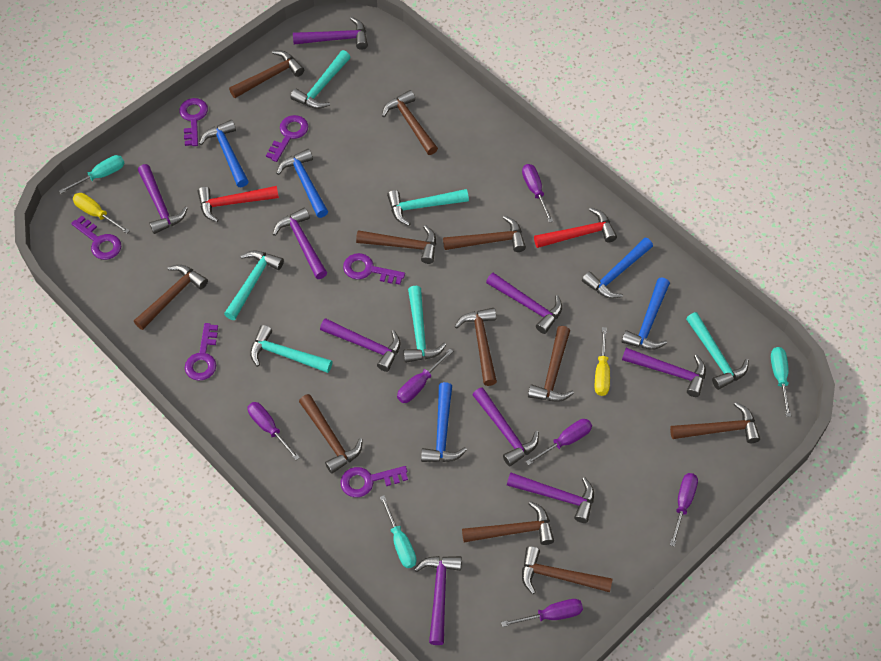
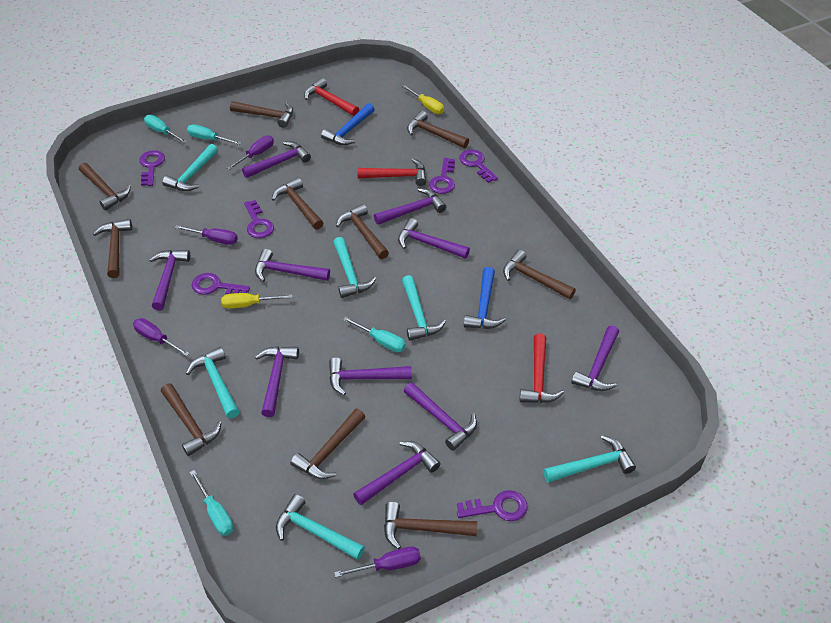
blue hammer: [199,120,249,187] [276,149,328,218] [421,382,467,462] [582,238,653,299] [622,277,670,350] = 5 -> [321,103,375,145] [464,267,506,329] = 2
brown hammer: [134,265,208,330] [229,50,304,98] [299,394,363,474] [356,225,436,264] [382,90,438,155] [443,216,526,252] [454,308,497,386] [462,501,554,545] [522,546,612,594] [528,326,574,402] [670,402,760,443] = 11 -> [79,163,131,210] [93,219,132,278] [161,383,221,456] [230,101,293,128] [272,178,323,230] [291,409,365,479] [336,204,389,259] [384,502,477,549] [407,111,469,148] [503,250,576,299] = 10
purple hammer: [138,164,188,234] [273,208,327,279] [293,17,368,50] [320,318,401,372] [414,556,462,645] [473,387,539,466] [486,273,562,334] [507,473,594,523] [622,348,706,397] = 9 -> [149,250,190,310] [242,141,311,178] [255,249,330,282] [255,347,299,417] [329,357,412,395] [353,441,440,505] [374,188,446,225] [398,218,470,259] [404,382,477,451] [571,325,619,391] = 10
purple screwdriver: [248,402,300,460] [397,349,453,403] [501,599,583,627] [522,164,553,223] [526,419,592,465] [670,473,698,546] = 6 -> [133,318,190,357] [175,225,238,245] [227,135,274,170] [334,547,421,577] = 4
red hammer: [198,186,279,222] [534,208,617,248] = 2 -> [304,78,359,116] [357,159,426,186] [519,334,564,403] = 3
turquoise screwdriver: [59,155,124,194] [380,495,416,568] [771,347,791,417] = 3 -> [144,115,187,143] [187,124,241,145] [190,470,233,536] [343,317,406,352] = 4

